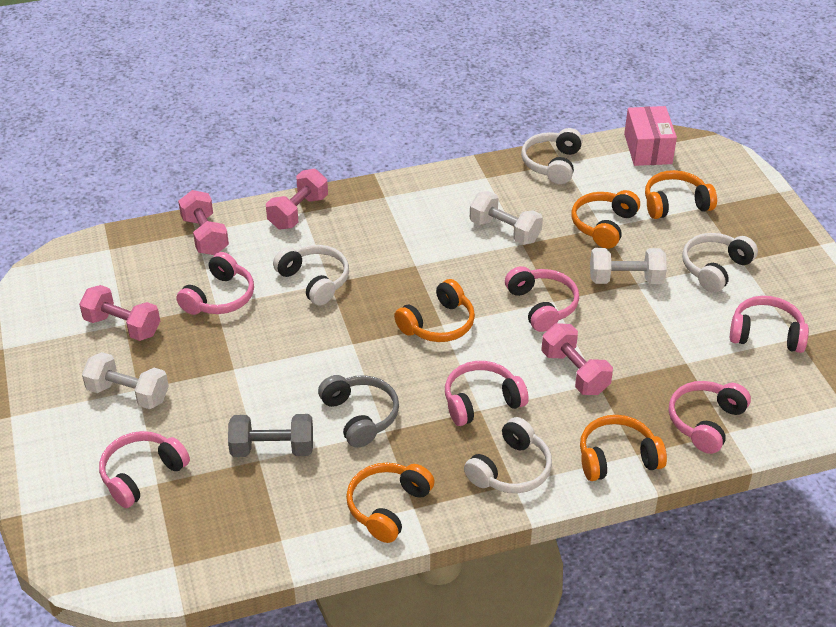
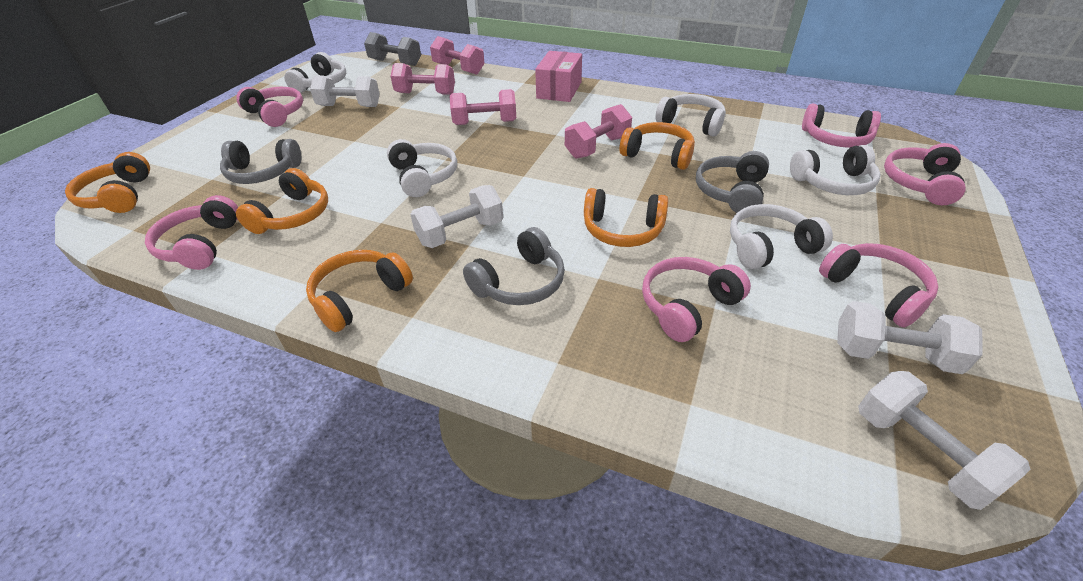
grey headphones: [318,375,399,448] = 1 -> [220,139,301,184] [463,227,565,305] [696,151,769,213] = 3
white dumbbell: [82,352,169,409] [470,191,543,245] [590,248,667,284] = 3 -> [310,75,380,107] [410,185,503,248] [837,301,983,374] [858,371,1031,510] = 4
white headphones: [273,245,349,306] [464,417,552,493] [521,128,583,184] [682,233,758,293] = 4 -> [284,52,346,93] [387,139,457,197] [656,94,726,136] [730,204,833,269] [790,145,881,195] = 5

